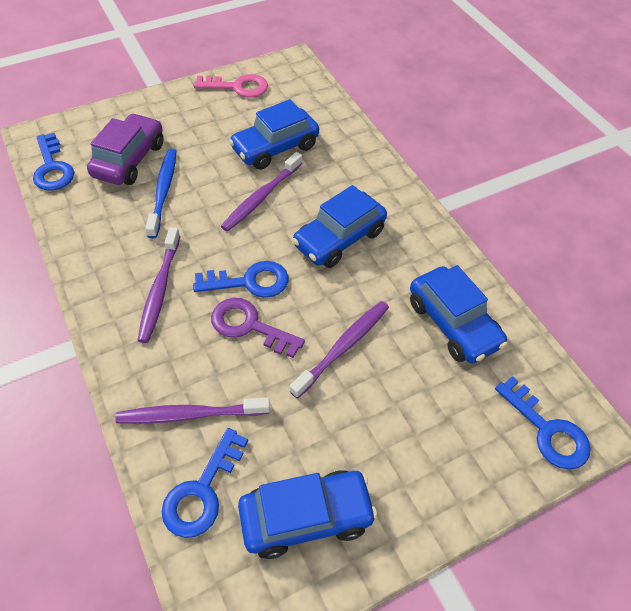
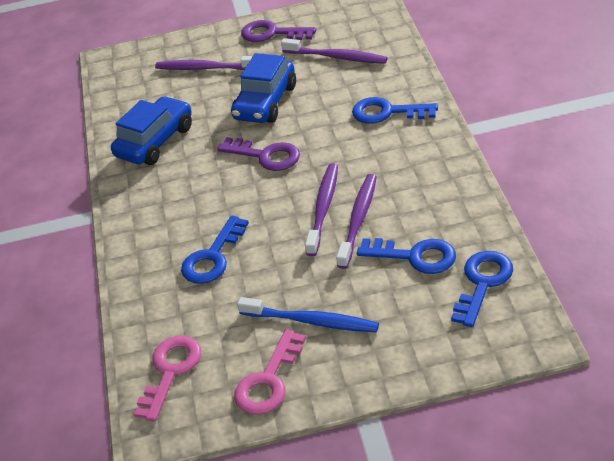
blue car: [229,99,319,170] [238,470,377,559] [292,185,387,268] [410,265,508,364] = 4 -> [111,96,192,165] [231,53,296,123] = 2
pink key: [194,74,268,98] = 1 -> [134,336,201,422] [234,330,306,415] = 2
purple car: [87,113,164,185] = 1 -> none = 0
purple key: [211,298,305,358] = 1 -> [217,137,300,171] [241,20,316,42] = 2

